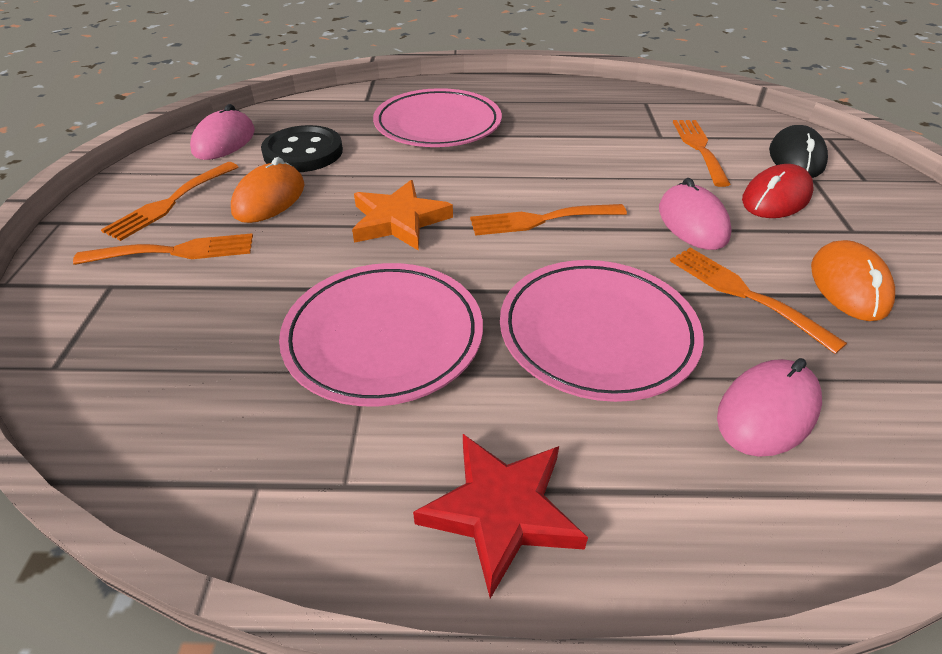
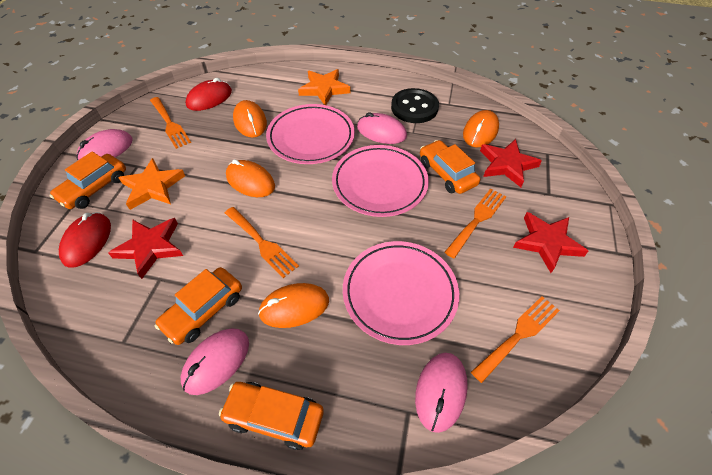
black mouse: [769,125,828,178] = 1 -> none = 0
orange car: none = 0 -> [49,152,126,209] [155,267,242,345] [219,382,324,450] [420,140,480,194] = 4
orange fork: [73,233,253,265] [101,162,238,241] [470,204,627,236] [670,247,847,354] [673,120,731,187] = 5 -> [150,97,191,149] [225,207,299,278] [444,189,506,258] [471,296,560,383] = 4
orange mouse: [231,157,305,223] [811,240,895,321] = 2 -> [226,159,275,197] [233,100,267,138] [258,283,329,328] [463,110,499,147] = 4
orange star: [352,180,453,251] = 1 -> [118,158,185,210] [298,69,350,105] = 2
pink mouse: [190,104,255,160] [659,178,732,250] [717,358,822,457] = 3 -> [77,129,133,160] [181,328,249,395] [357,112,407,144] [415,353,468,433] = 4
red mouse: [742,164,813,218] = 1 -> [59,212,111,268] [186,78,232,111] = 2
red star: [413,434,588,599] = 1 -> [108,218,183,279] [480,139,542,187] [513,212,588,273] = 3

